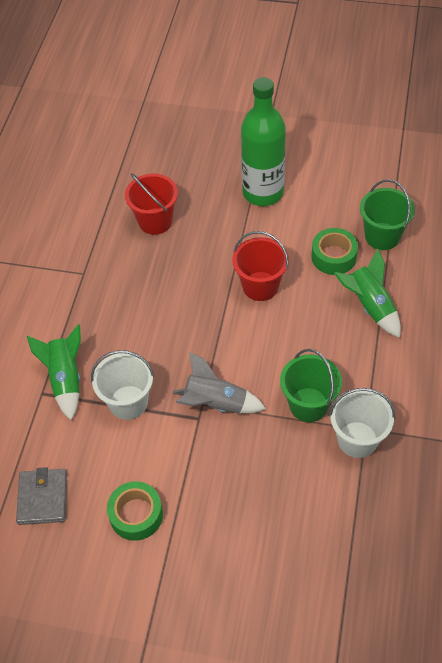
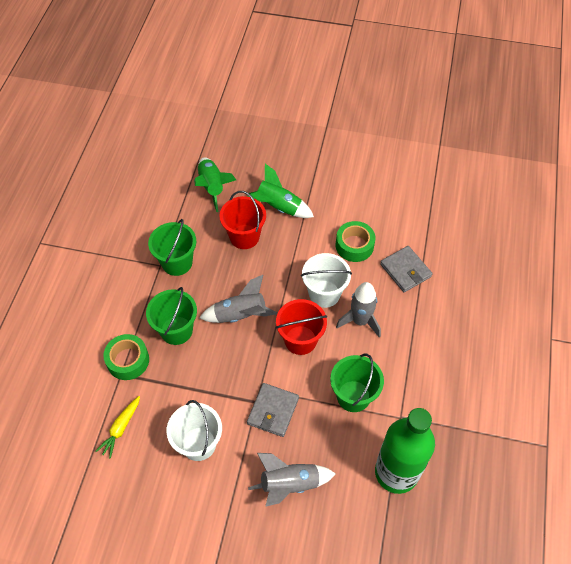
green bucket: [280,349,342,422] [360,179,415,250] = 2 -> [146,287,197,345] [148,219,196,276] [330,354,384,412] = 3
grey rocket: [173,352,266,413] = 1 -> [199,275,278,323] [248,453,336,507] [336,282,381,337] = 3
grey wallet: [16,467,67,525] = 1 -> [247,383,299,437] [380,246,432,292] = 2
yellow carrot: none = 0 -> [96,396,140,459] = 1

